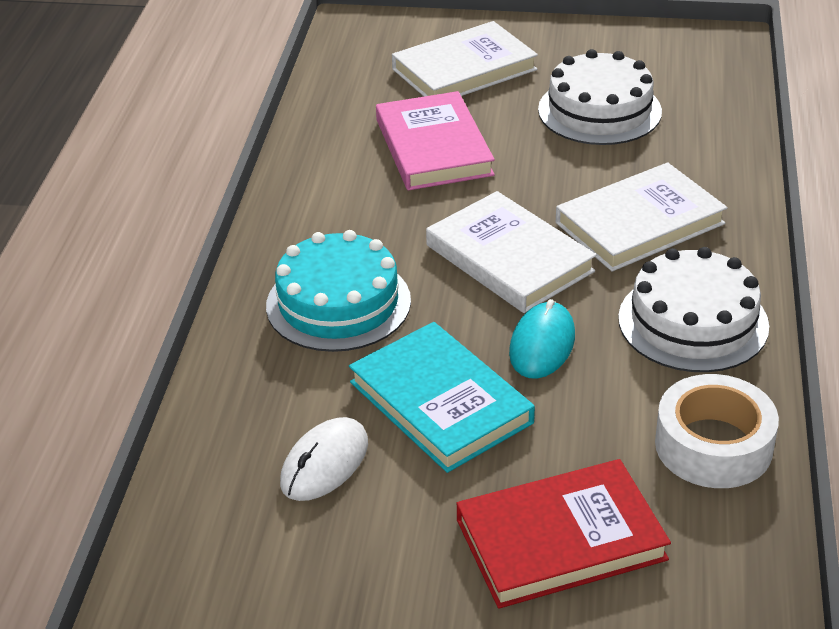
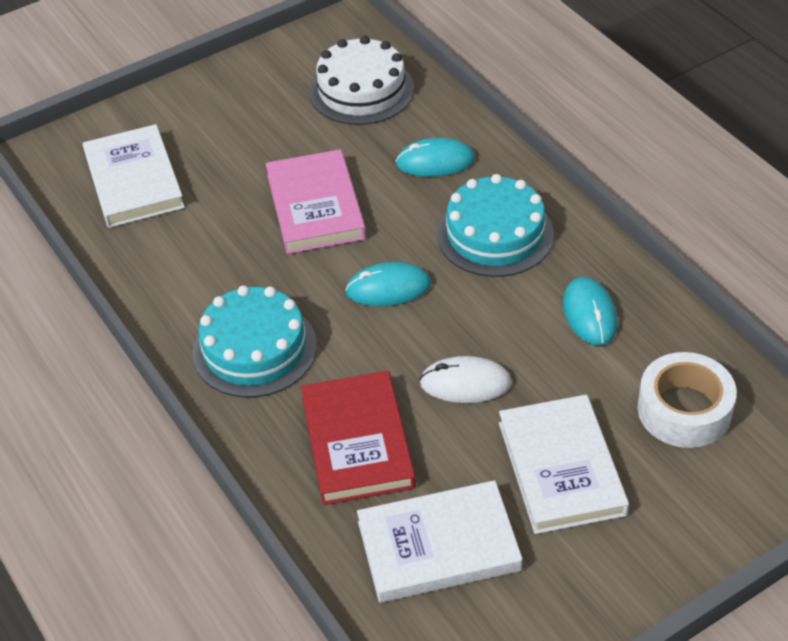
turquoise book: [349,322,535,473] = 1 -> none = 0
turquoise cake: [266,230,411,352] = 1 -> [192,285,317,398] [437,174,554,277] = 2
turquoise mouse: [509,299,575,379] = 1 -> [345,262,431,306] [396,138,475,177] [563,277,618,345] = 3
white cake: [538,49,662,145] [618,247,769,372] = 2 -> [309,36,414,125] = 1

